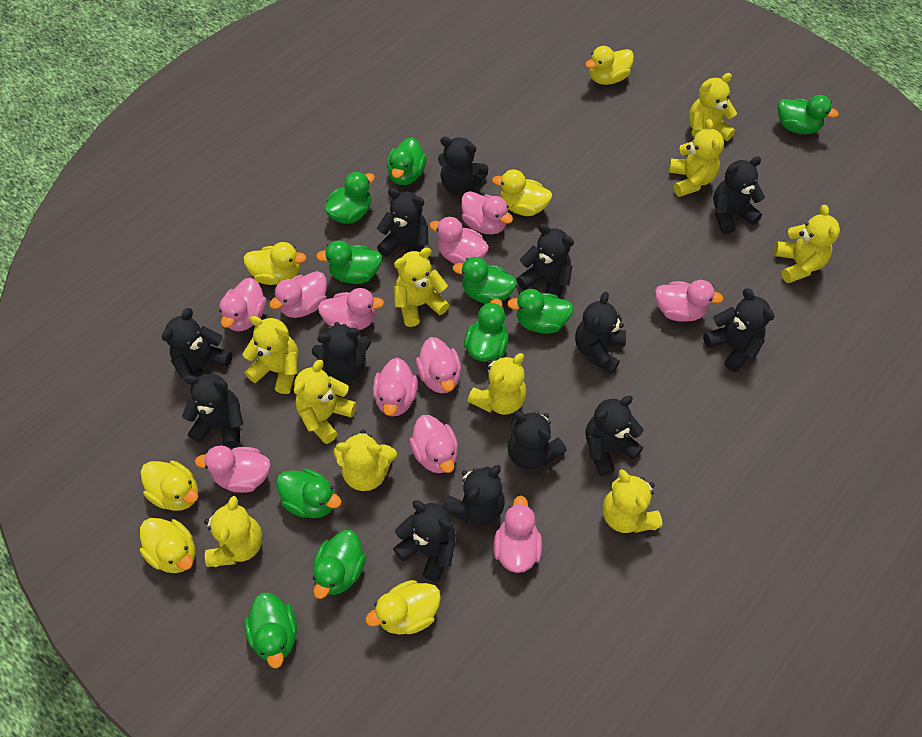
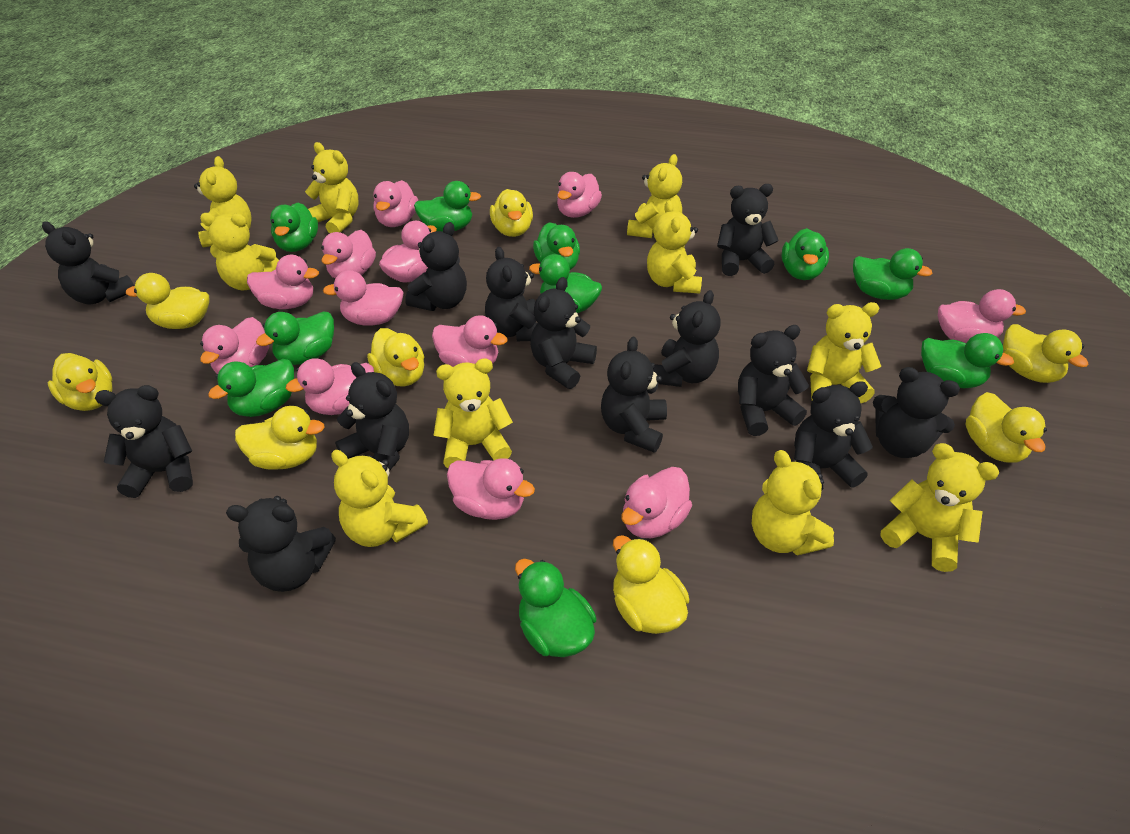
pink duck: [195,445,271,493] [219,278,267,331] [269,271,327,318] [318,288,384,330] [373,358,418,416] [409,415,458,473] [416,337,461,393] [429,217,489,264] [461,191,513,234] [494,496,542,573] [655,280,724,322] = 11 -> [200,317,269,374] [247,255,319,309] [286,358,374,415] [321,230,376,279] [323,270,404,326] [373,180,418,227] [379,221,437,283] [432,315,508,367] [447,458,535,520] [557,172,602,218] [621,467,692,538] [938,289,1026,343] = 12
yellow duck: [140,518,195,573] [141,461,198,511] [244,242,307,285] [365,580,441,635] [492,169,552,216] [585,46,634,85] = 6 -> [48,353,113,411] [126,273,210,329] [235,406,325,469] [367,328,424,386] [490,189,533,237] [613,535,689,634] [966,392,1047,463] [1003,324,1088,383] = 8

